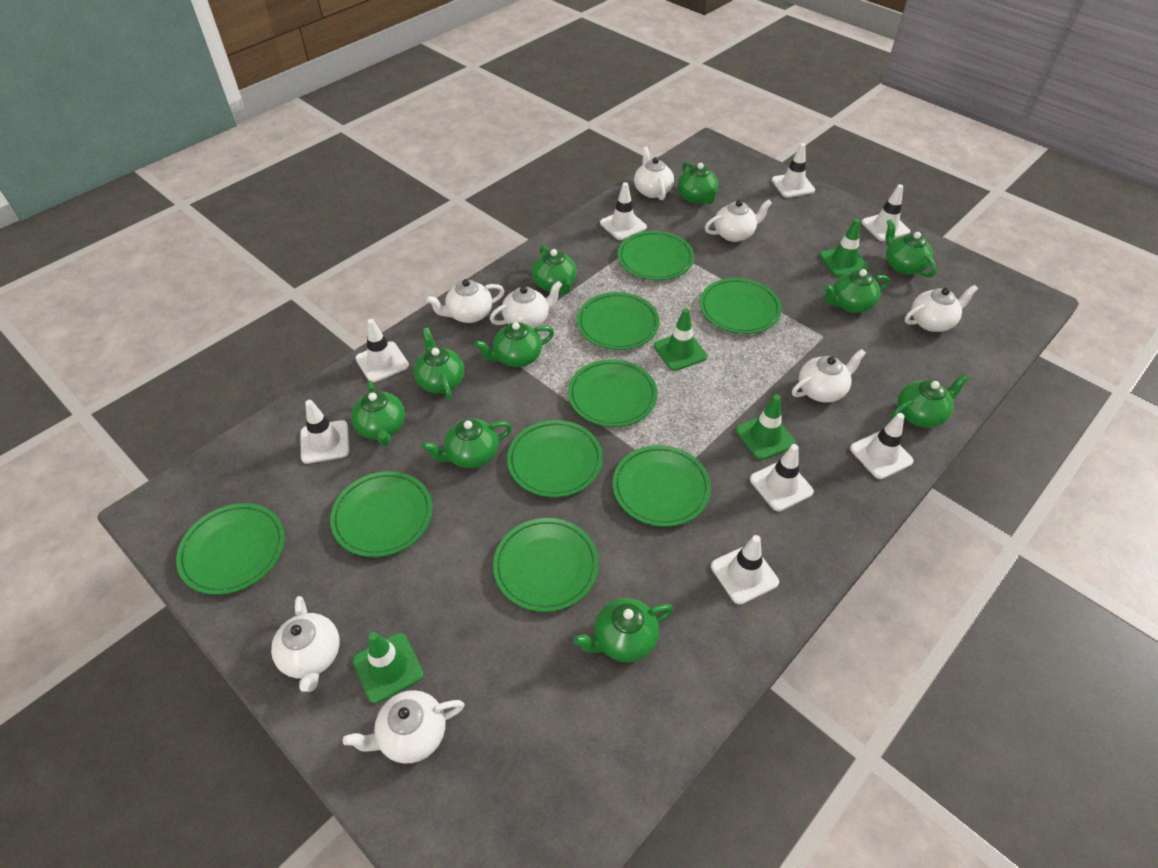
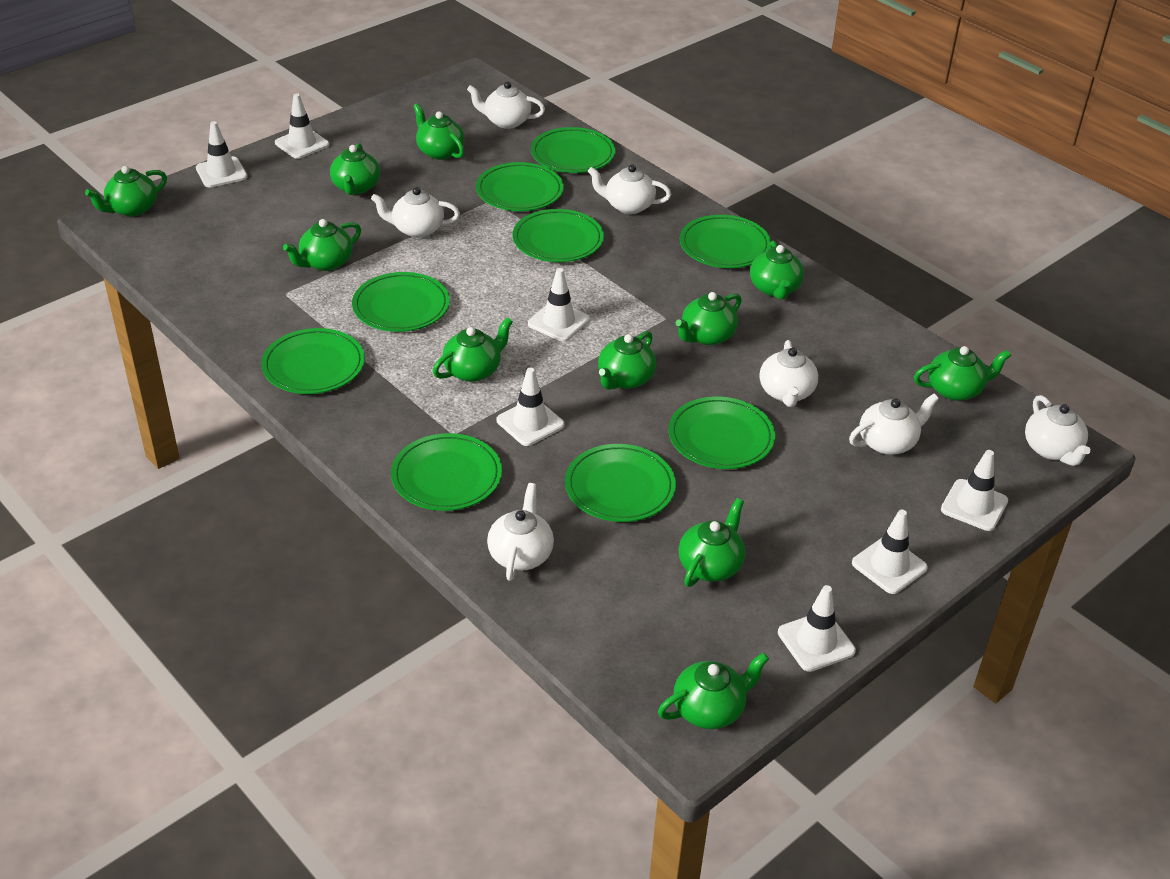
green teapot: [351,381,405,446] [414,328,465,400] [422,418,512,468] [474,322,554,367] [532,245,577,295] [574,598,674,662] [678,162,718,204] [824,269,889,313] [885,219,937,277] [891,374,970,428] = 10 -> [85,166,167,217] [283,219,361,271] [330,143,380,195] [413,103,465,160] [433,317,513,382] [598,331,656,390] [658,652,769,729] [676,292,742,345] [678,498,745,587] [750,241,804,299] [914,346,1011,401] = 11
green traffic cone: [353,632,423,704] [654,308,707,371] [736,395,796,460] [820,219,869,277] = 4 -> none = 0
white teapot: [271,596,340,692] [343,690,465,764] [426,279,504,323] [490,281,562,329] [634,146,674,200] [705,200,772,242] [792,349,866,403] [905,285,978,332] = 8 -> [371,187,460,238] [467,81,545,129] [487,483,554,581] [588,164,671,214] [759,340,818,407] [849,394,939,455] [1025,395,1091,466] = 7
white traffic cone: [300,400,350,464] [355,319,409,383] [600,182,647,240] [711,535,779,605] [750,444,814,512] [772,143,815,198] [850,413,914,479] [862,184,910,241] = 8 -> [196,121,247,188] [275,93,329,159] [496,367,565,446] [528,268,590,342] [778,585,856,672] [852,510,928,594] [941,450,1008,531] = 7

